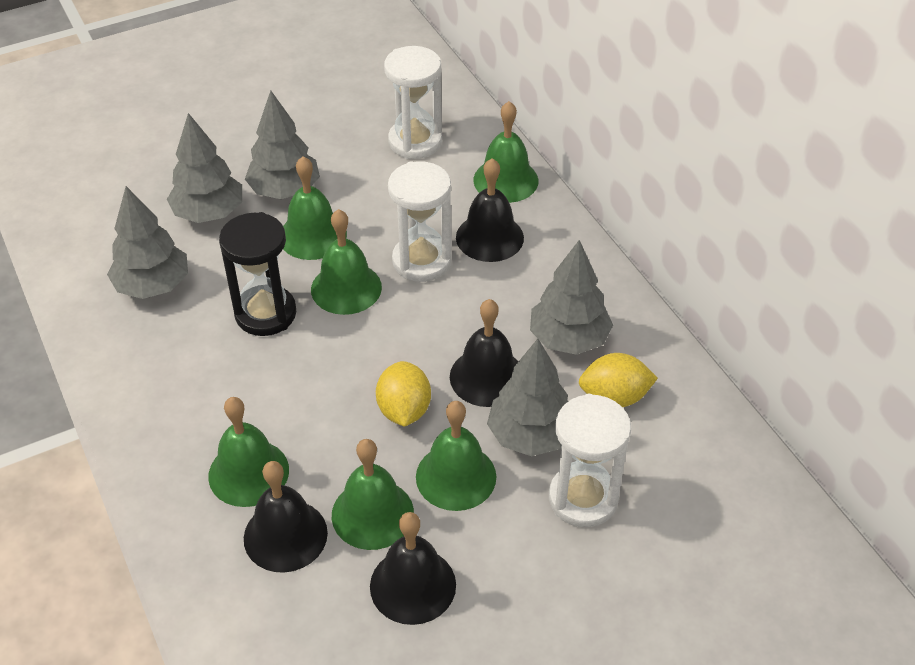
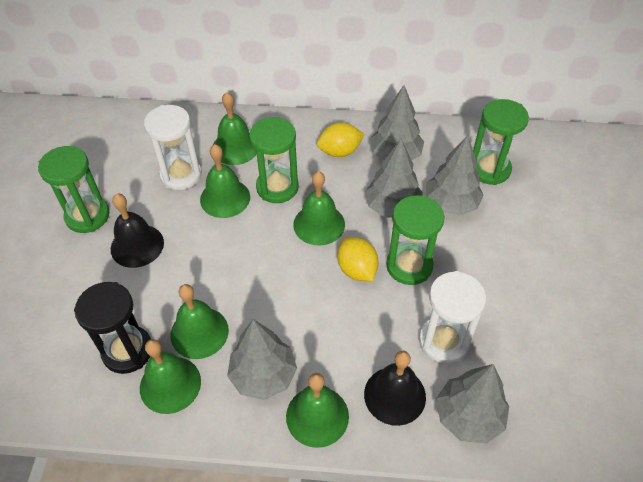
black bell: [244,461,328,573] [370,512,456,625] [450,299,518,407] [456,158,524,262] = 4 -> [111,194,164,268] [364,351,426,426] = 2
green hourglass: none = 0 -> [38,146,109,233] [249,117,299,203] [386,195,444,285] [473,99,529,185] = 4
white hourglass: [384,46,442,159] [388,161,451,282] [549,394,631,527] = 3 -> [144,105,202,190] [419,271,486,364] = 2

